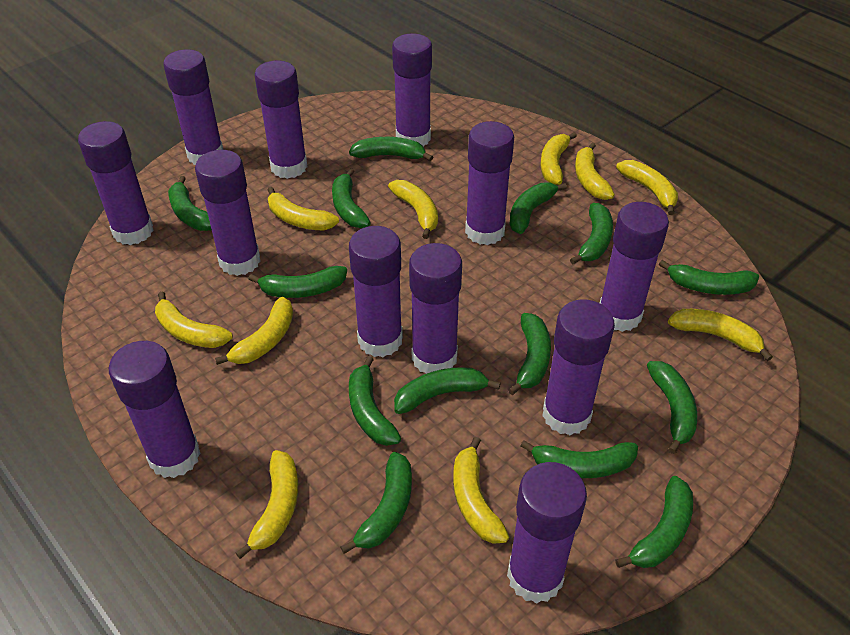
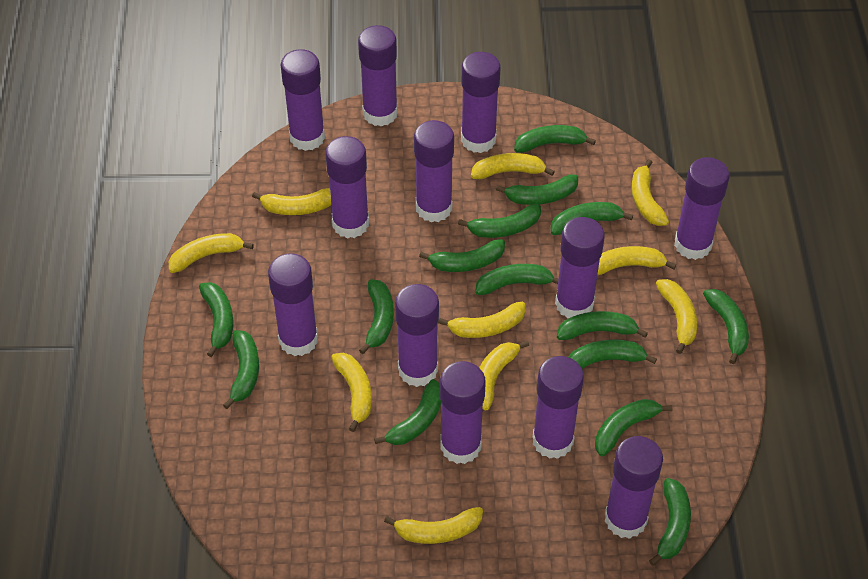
green banana: [168,176,212,231] [249,266,347,298] [332,168,371,228] [340,452,412,554] [349,137,433,161] [349,356,401,446] [394,367,501,414] [508,313,551,395] [509,182,567,234] [520,440,638,478] [570,203,613,264] [615,476,693,568] [647,361,697,454] [659,260,759,295] = 14 -> [199,282,233,357] [223,330,259,409] [359,279,394,354] [374,379,441,445] [419,239,505,272] [458,204,541,238] [475,264,559,295] [496,175,578,205] [514,125,596,153] [551,202,633,235] [557,311,648,340] [568,340,657,369] [595,399,673,456] [649,478,691,566] [703,289,749,364] = 15

